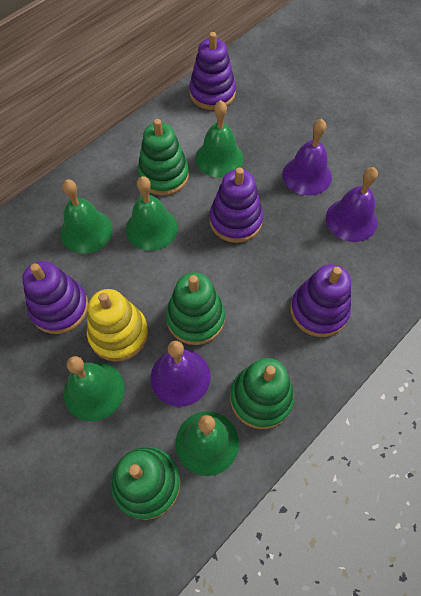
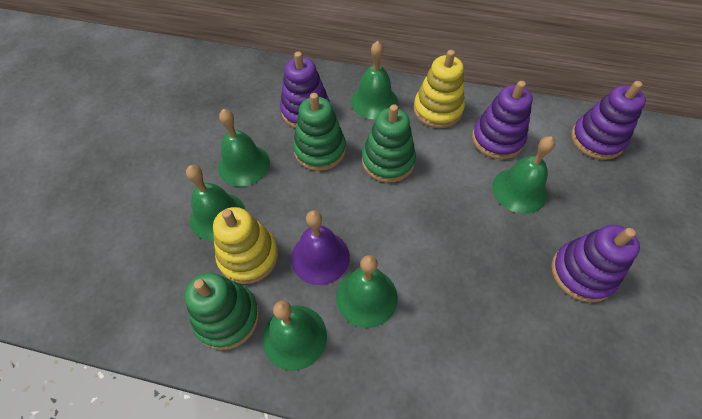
green bell: [60,179,113,254] [64,356,125,421] [126,176,178,251] [176,411,239,476] [195,100,244,178] = 5 -> [186,165,245,241] [218,109,270,186] [263,301,327,371] [336,255,398,328] [351,41,398,119] [492,136,555,214] = 6
green stacking toy: [111,447,181,520] [137,119,189,196] [166,272,225,345] [230,358,294,429] = 4 -> [185,273,260,350] [293,93,346,171] [362,104,416,183] = 3
purple bell: [151,341,211,407] [283,119,332,196] [326,167,378,242] = 3 -> [291,210,350,285] = 1
yellow stacking toy: [87,289,148,362] = 1 -> [213,207,278,284] [414,50,465,128] = 2

